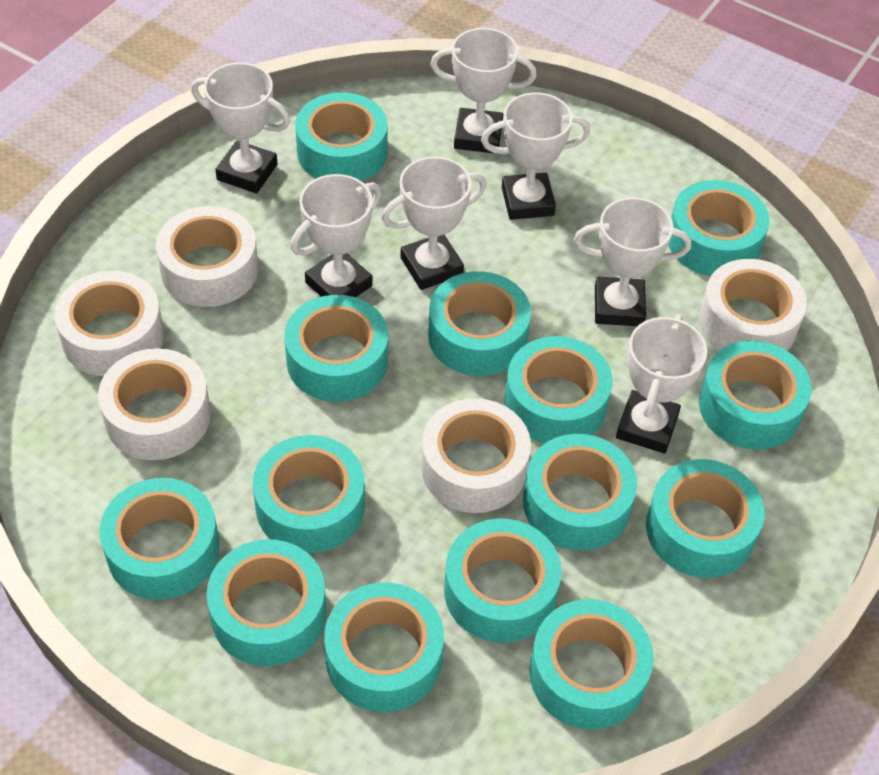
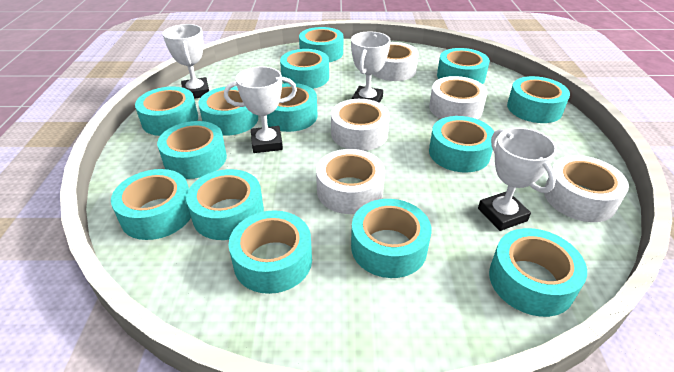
white trophy: [191,62,290,193] [290,174,382,297] [382,156,487,290] [430,28,537,154] [481,92,590,220] [574,197,691,326] [616,314,707,454] = 7 -> [162,24,209,99] [224,67,297,153] [351,32,391,103] [478,128,557,231] = 4

